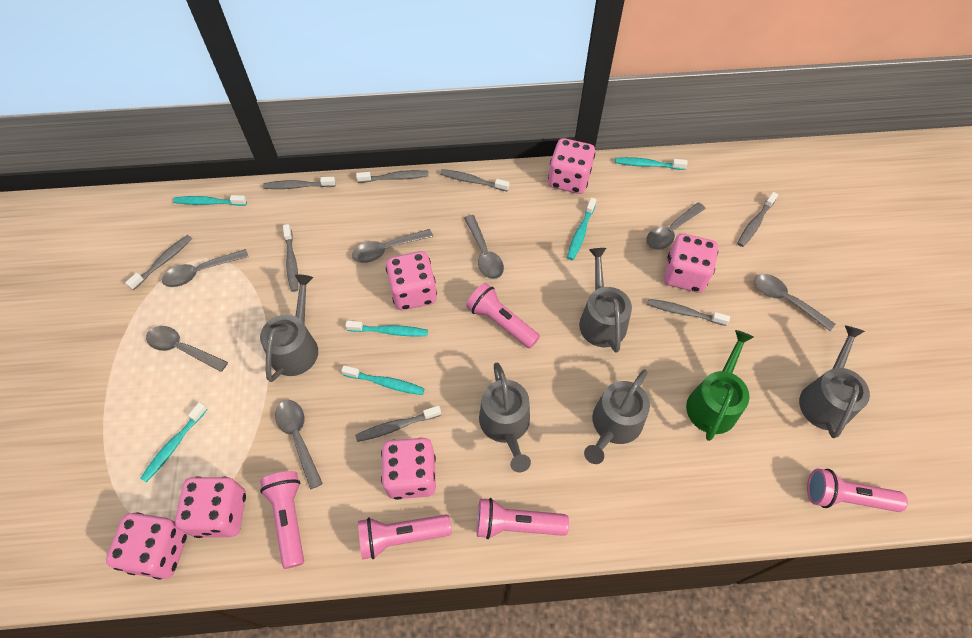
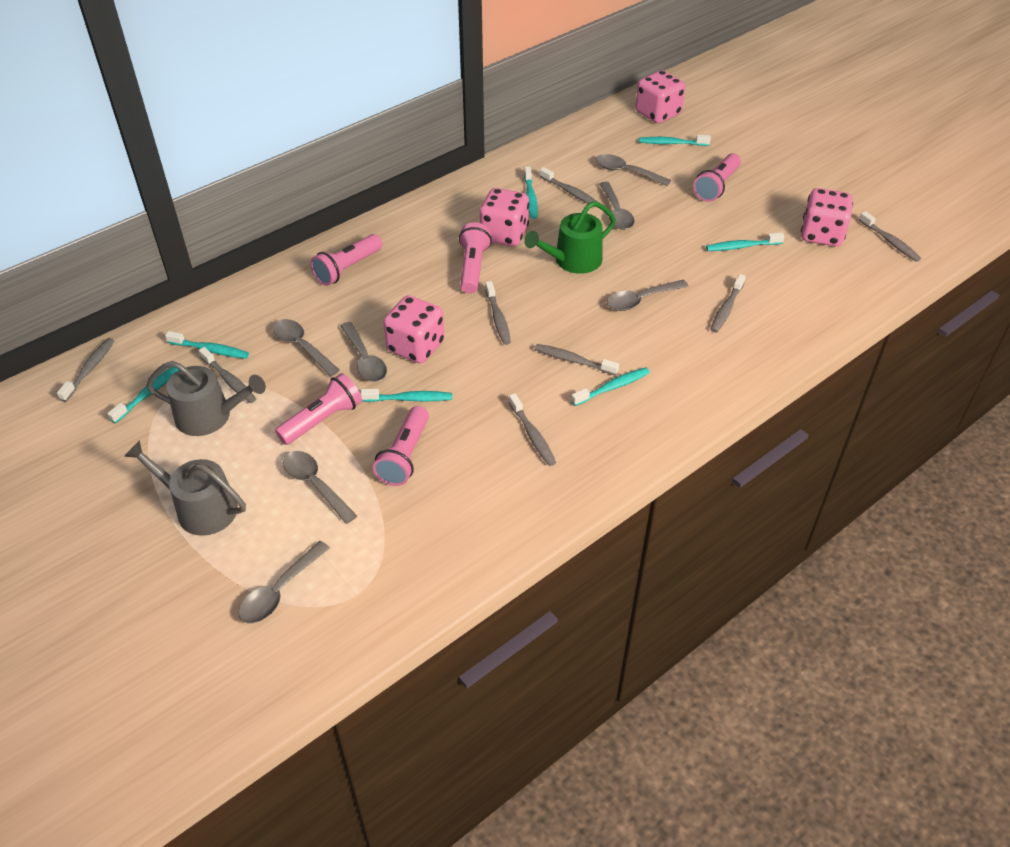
grey watering can: [260,274,318,382] [479,363,531,472] [579,248,632,352] [584,370,650,464] [799,325,870,438] = 5 -> [124,440,246,536] [146,361,266,436] = 2
pink dice: [106,512,188,580] [175,477,246,538] [381,438,436,500] [386,251,437,310] [548,138,595,194] [664,233,718,293] = 6 -> [383,295,444,363] [480,188,529,246] [635,70,685,123] [801,188,853,246] = 4
turquoise toothbrush: [140,402,208,482] [173,195,247,206] [341,365,425,395] [345,321,428,337] [567,198,597,260] [615,157,688,170] = 6 -> [107,367,179,424] [165,331,249,359] [361,389,452,402] [524,167,538,219] [571,367,650,406] [639,135,711,146] [706,232,785,251] = 7

